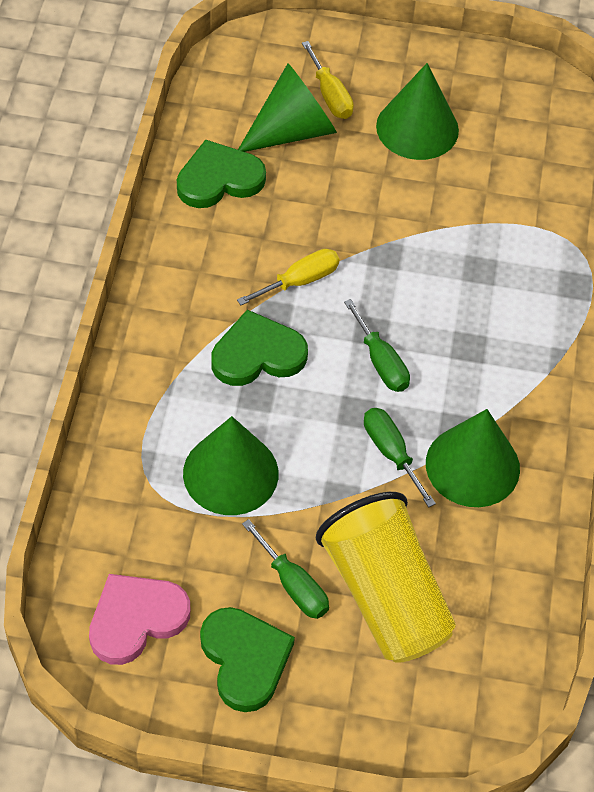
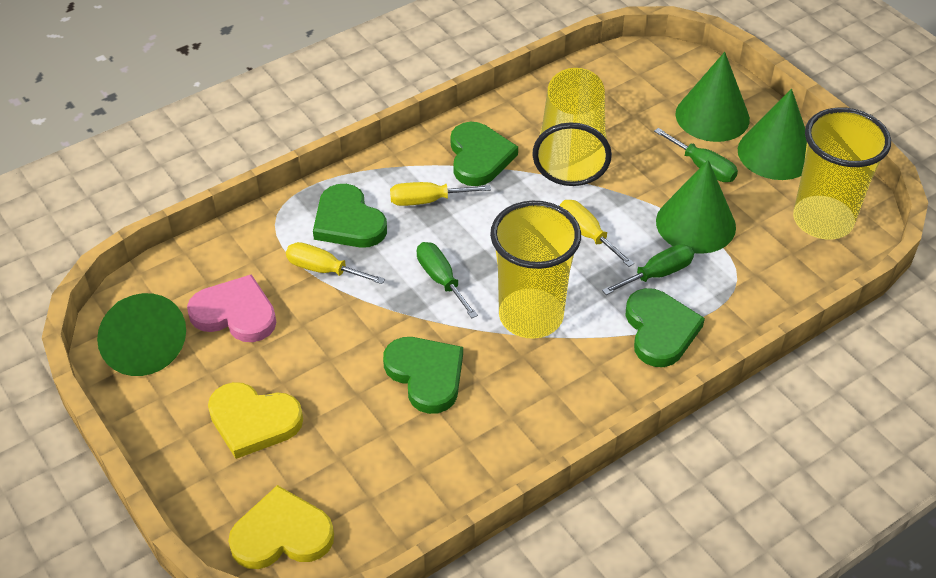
green heart: [177,139,266,208] [200,607,295,712] [211,310,308,386] = 3 -> [313,184,387,248] [383,337,463,414] [451,122,518,186] [626,288,705,367] = 4
yellow cup: [316,492,456,663] = 1 -> [490,201,581,339] [532,68,612,186] [793,108,891,239] = 3
yellow heart: none = 0 -> [208,382,303,459] [228,485,334,569] = 2
yellow screwdriver: [237,249,339,305] [302,41,354,119] = 2 -> [286,242,385,284] [390,182,491,206] [559,200,634,267] = 3

